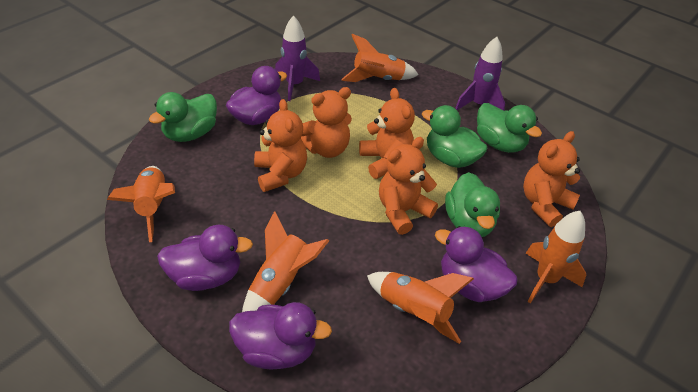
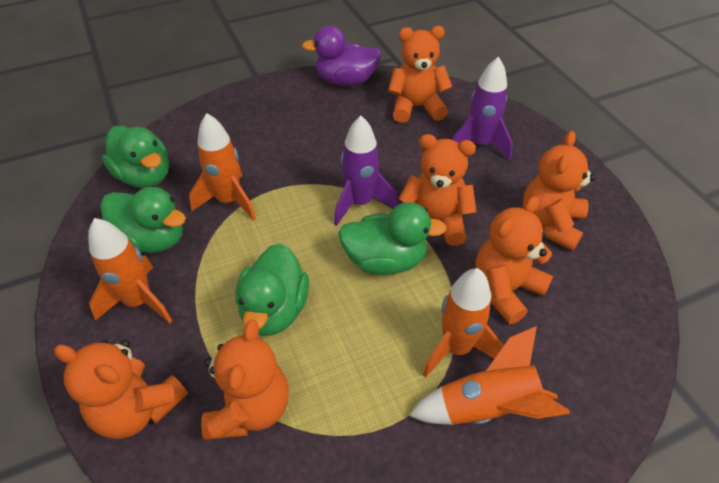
orange rocket: [107,166,175,242] [242,211,329,312] [341,34,419,82] [367,272,474,344] [525,211,586,303] = 5 -> [88,218,172,324] [189,113,256,221] [409,326,570,425] [423,268,504,378] = 4
orange teddy bear: [254,99,307,192] [301,87,352,158] [359,88,415,179] [379,137,438,235] [523,131,580,227] = 5 -> [54,340,188,439] [201,320,289,440] [388,26,452,123] [399,134,476,246] [475,196,553,324] [522,131,596,251] = 6
purple duck: [157,225,253,291] [226,66,287,125] [229,302,332,369] [435,226,518,302] = 4 -> [302,26,382,86] = 1

